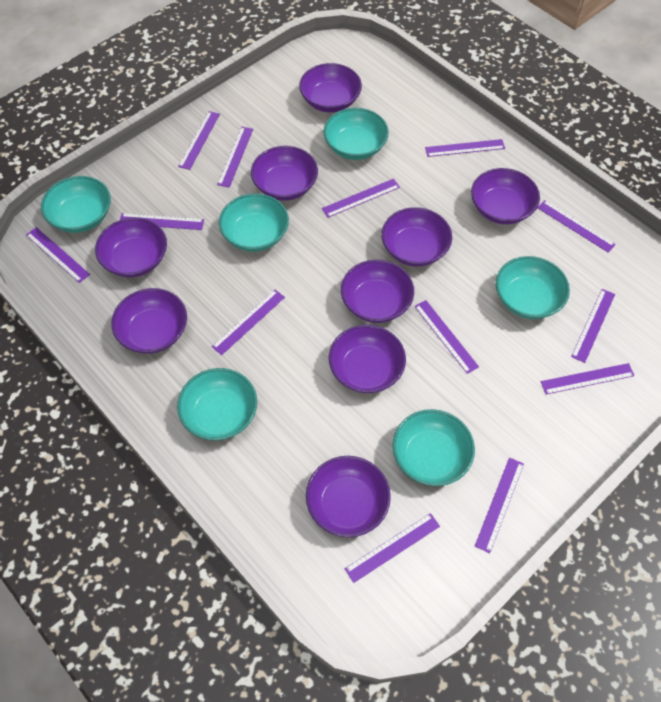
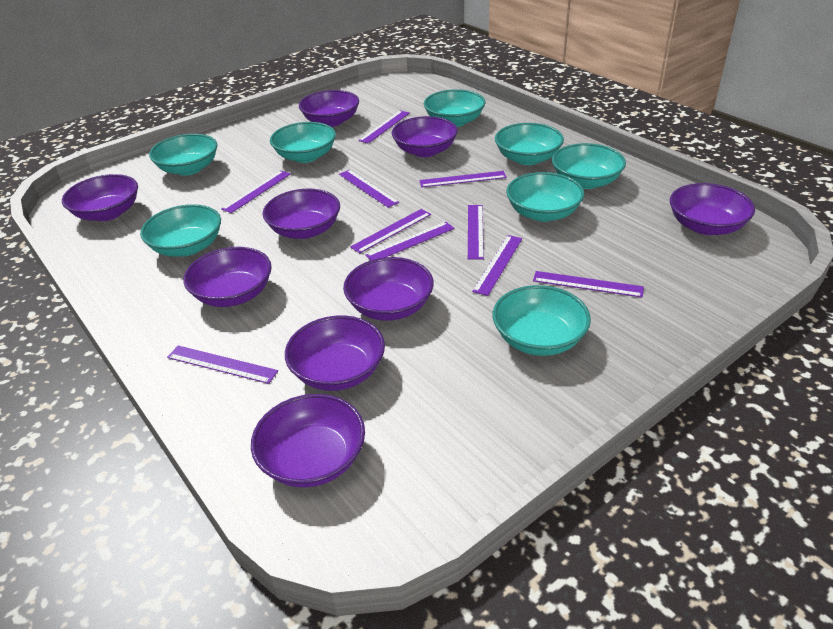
purple ruler: [26,227,90,283] [120,213,204,230] [178,111,220,170] [212,290,285,355] [217,127,253,188] [322,179,400,218] [345,513,440,583] [414,300,479,374] [425,139,505,157] [475,457,524,553] [538,200,616,253] [541,363,635,394] [571,289,615,363] = 13 -> [167,346,278,384] [221,171,291,213] [339,170,399,208] [350,209,431,253] [358,110,410,144] [365,222,455,260] [419,171,507,187] [468,205,484,259] [472,235,522,296] [533,271,644,298] = 10
turquoise bowl: [41,176,111,233] [177,368,257,441] [219,193,289,252] [323,108,389,160] [392,409,475,486] [496,256,570,319] = 6 -> [140,204,221,257] [149,134,217,176] [270,122,336,163] [424,89,485,127] [493,285,591,356] [495,123,564,165] [506,172,584,222] [552,143,626,189] = 8

